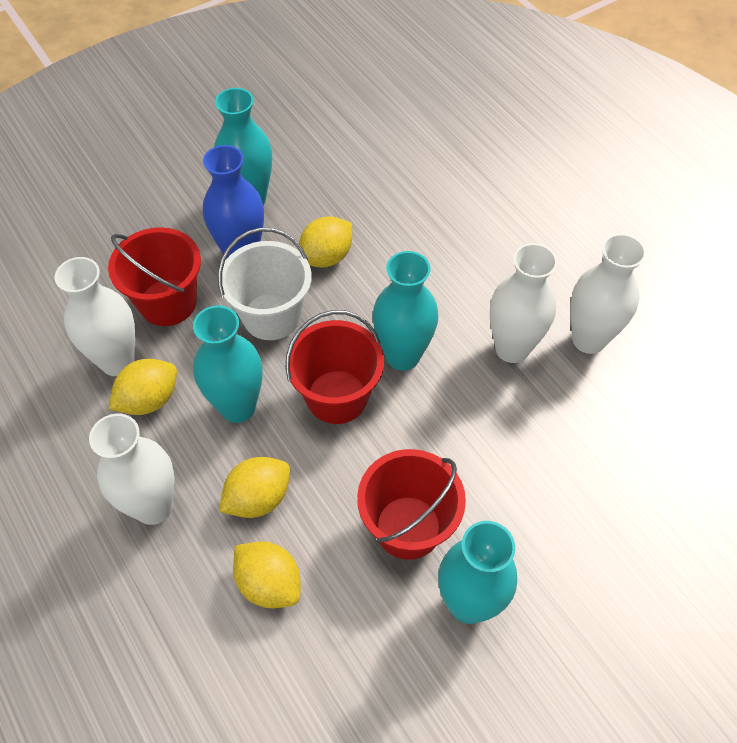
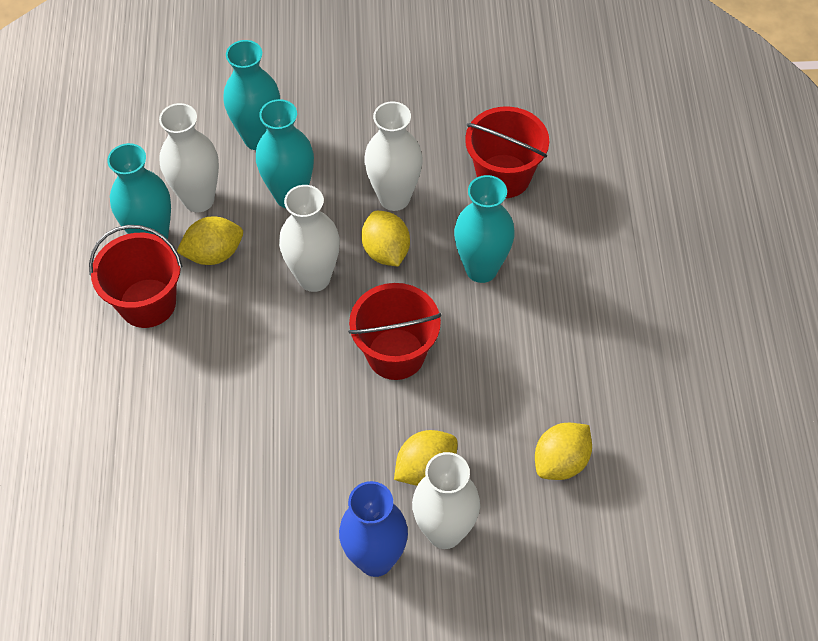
white bucket: [218,228,312,340] = 1 -> none = 0

